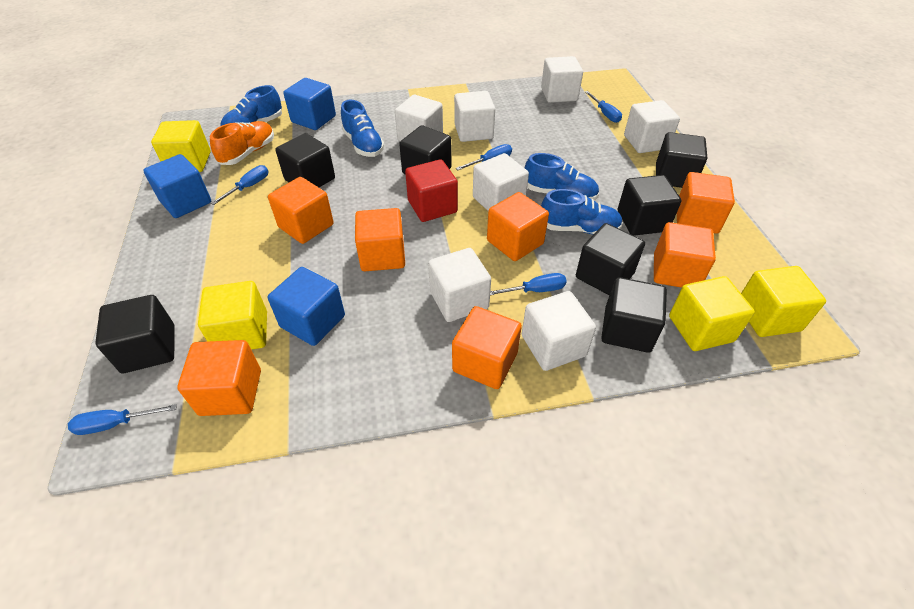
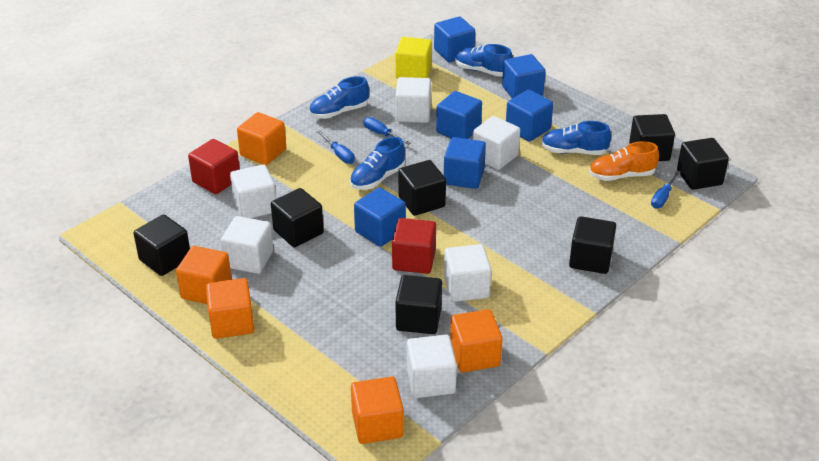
blue cube: [143,154,211,218] [268,267,345,346] [283,78,336,130] = 3 -> [354,187,406,247] [434,16,475,62] [436,91,482,139] [444,137,486,189] [502,54,546,99] [506,90,553,142] = 6
blue screwdriver: [68,404,177,435] [211,165,268,205] [456,144,512,170] [490,273,567,295] [585,91,622,123] = 5 -> [317,131,355,164] [363,117,411,145] [651,171,680,208] = 3
orange cube: [177,340,261,416] [268,177,334,244] [355,208,405,271] [452,306,522,389] [487,192,549,261] [654,222,716,288] [677,172,735,234] = 7 -> [176,246,232,304] [206,278,254,339] [237,112,286,165] [351,376,404,444] [450,309,502,373] = 5
red cube: [405,159,458,222] = 1 -> [188,139,240,194] [392,218,436,274] = 2
white cube: [395,95,443,141] [428,248,491,322] [454,91,495,142] [473,153,529,211] [522,291,596,371] [541,56,583,103] [624,100,680,153] = 7 -> [221,216,273,274] [230,164,276,218] [395,77,431,123] [407,335,457,398] [444,244,491,302] [473,116,520,170] = 6
yellow cube: [151,120,211,172] [198,281,267,350] [669,276,755,351] [741,266,826,337] = 4 -> [395,37,432,79] = 1

